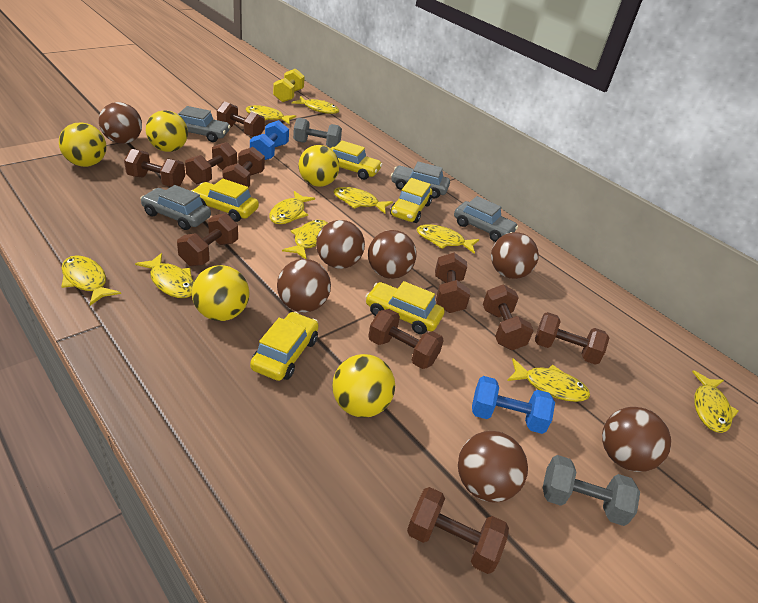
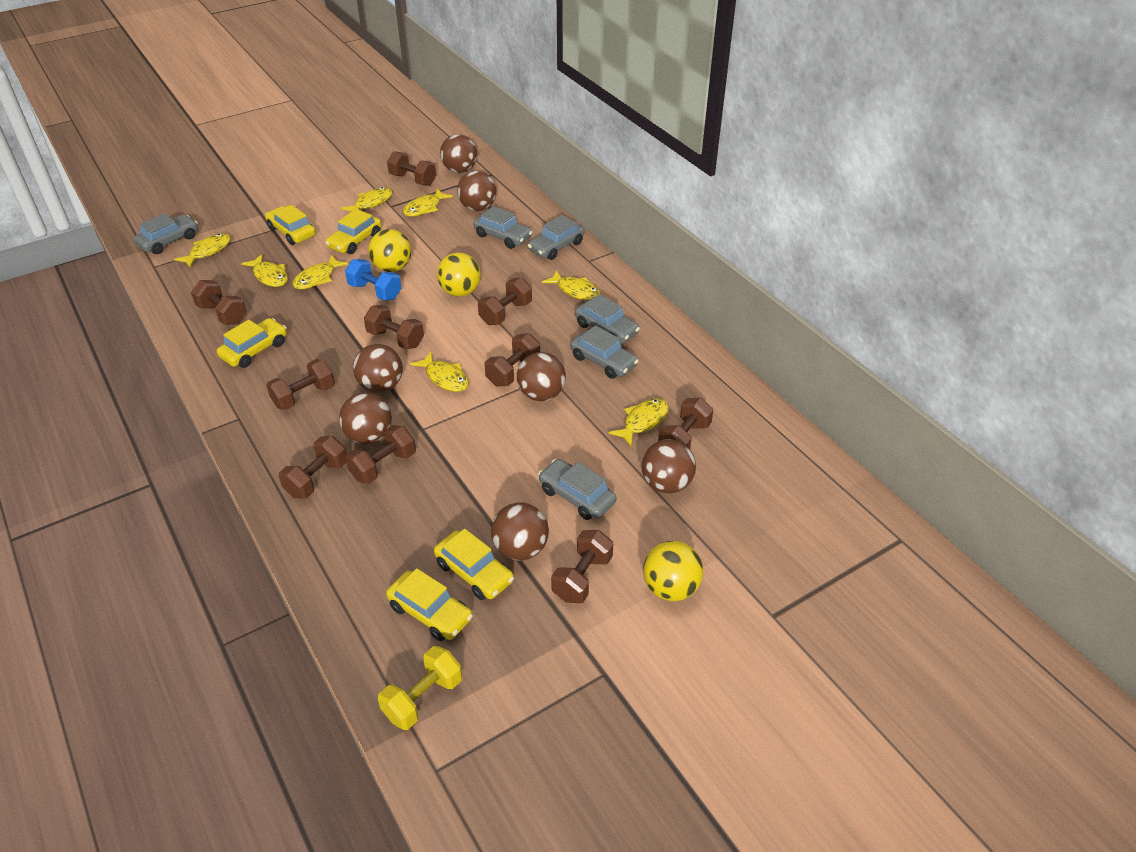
blue dumbbell: [250,120,289,160] [472,376,555,434] = 2 -> [345,259,401,300] = 1
grey car: [140,185,211,230] [178,106,230,142] [391,162,450,198] [454,196,518,242] = 4 -> [134,213,198,254] [473,206,533,249] [528,215,585,260] [538,459,616,520] [570,325,639,379] [575,294,640,343] = 6
grey dumbbell: [293,118,342,148] [543,455,640,526] = 2 -> none = 0
yellow ball: [59,122,107,167] [146,110,188,152] [192,265,250,321] [299,145,340,187] [332,354,395,418] = 5 -> [368,229,411,272] [437,252,481,297] [643,541,703,601] = 3
yellow fish: [61,255,121,306] [135,253,194,298] [246,105,296,125] [269,191,315,224] [282,220,328,259] [292,96,339,114] [334,187,393,214] [417,225,479,254] [507,358,590,402] [692,370,739,433] = 10 -> [174,233,231,268] [241,254,288,287] [293,255,349,289] [341,187,393,212] [403,188,453,217] [410,352,469,392] [542,270,601,300] [608,398,669,446] = 8

